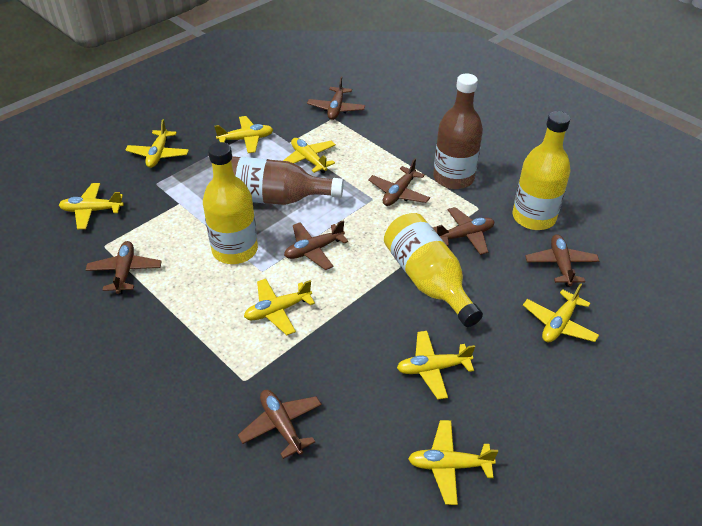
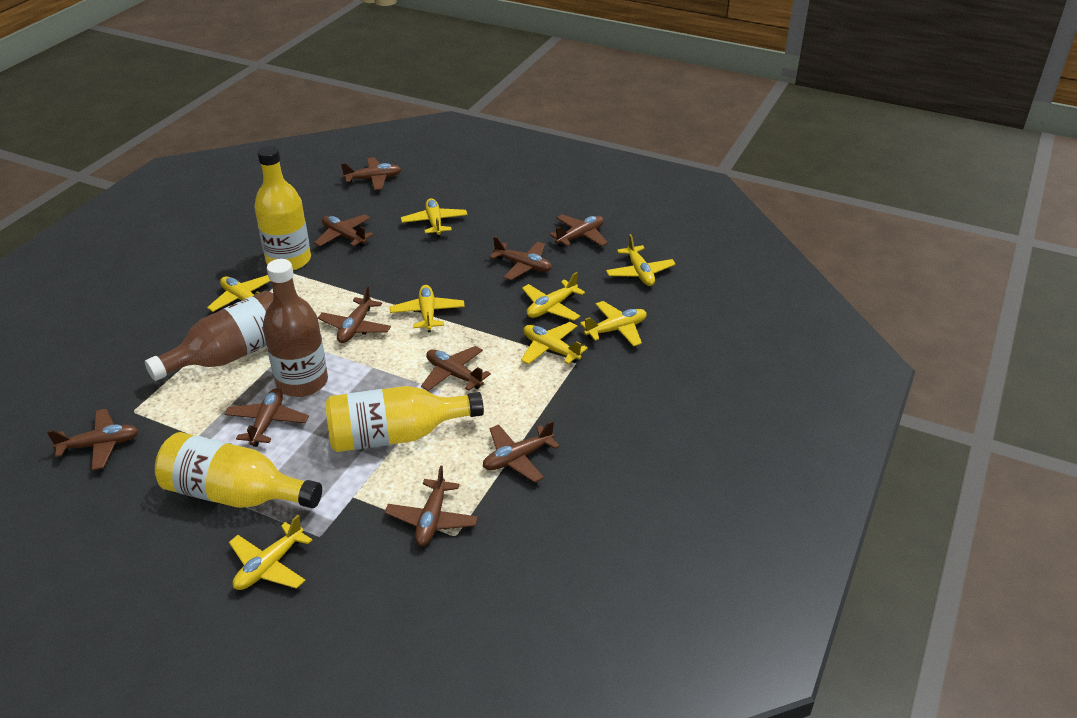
brown plane: [86,241,162,294] [238,390,322,459] [284,220,348,270] [307,77,365,120] [368,158,430,206] [433,207,494,255] [525,234,599,287] = 7 -> [47,409,139,470] [225,388,309,447] [314,214,374,247] [318,286,391,343] [341,157,401,190] [385,466,478,546] [421,346,491,391] [483,421,560,483] [489,237,552,280] [549,214,608,247] = 10

